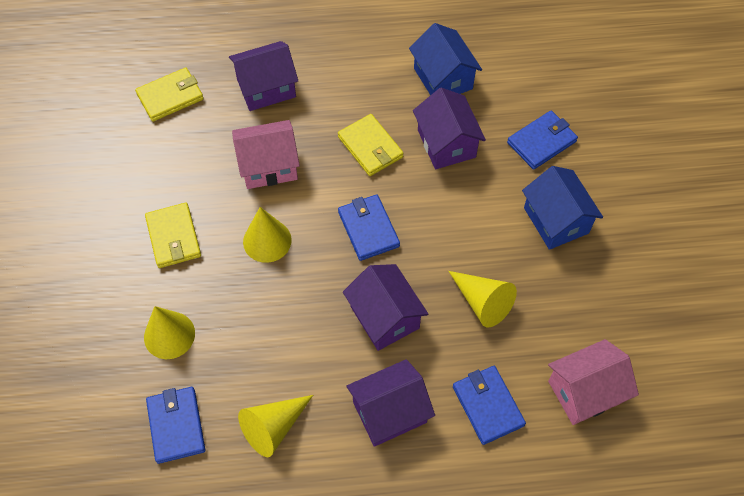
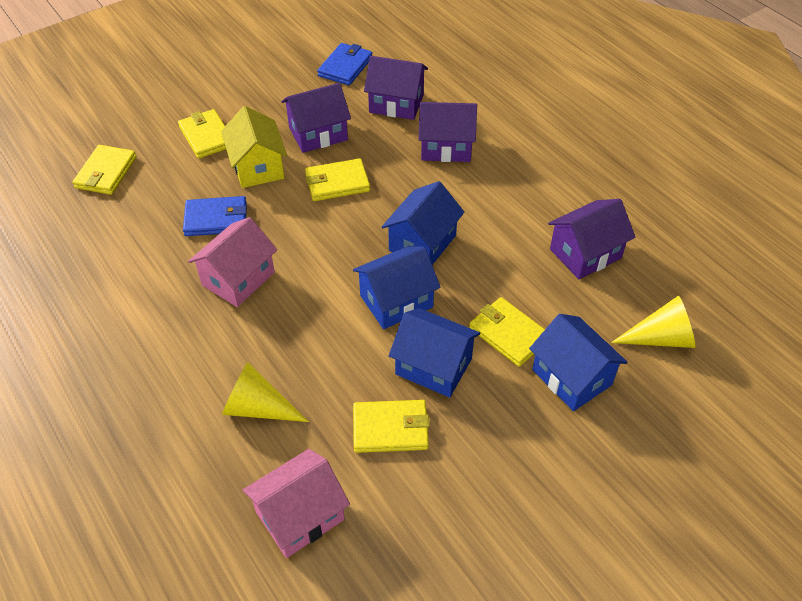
blue house: [409,23,482,95] [522,166,603,250] = 2 -> [353,246,441,329] [382,181,464,265] [389,308,480,398] [529,314,628,411] = 4
blue wallet: [146,387,205,464] [338,194,400,261] [453,366,526,445] [507,111,578,170] = 4 -> [183,196,247,236] [317,43,373,85] = 2
yellow cone: [144,306,195,359] [238,395,313,457] [243,207,292,263] [449,271,517,328] = 4 -> [222,362,309,422] [611,296,695,348] = 2
yellow house: none = 0 -> [221,106,287,188] = 1
yellow wallet: [135,67,204,121] [145,202,201,268] [338,114,404,176] = 3 -> [72,145,137,195] [178,109,226,159] [305,158,370,201] [353,400,430,453] [469,297,545,367] = 5

